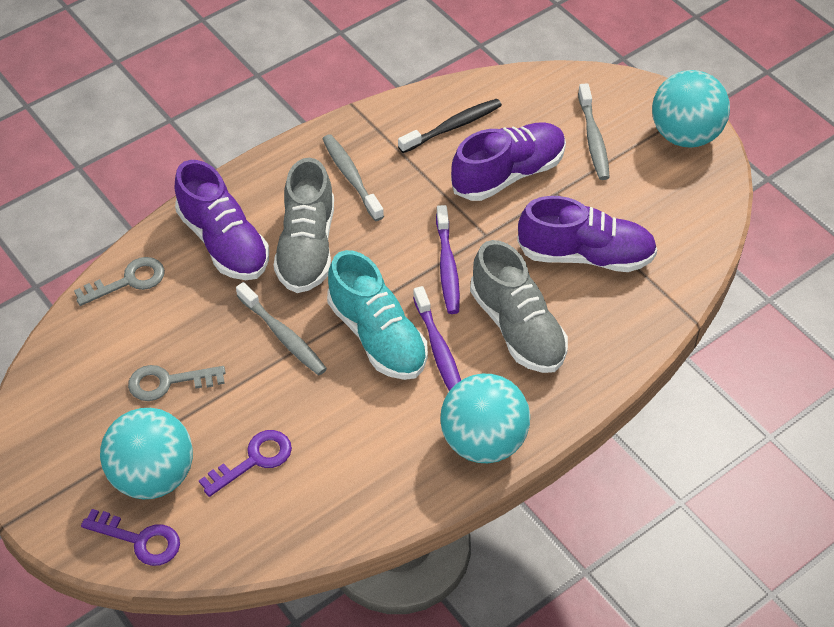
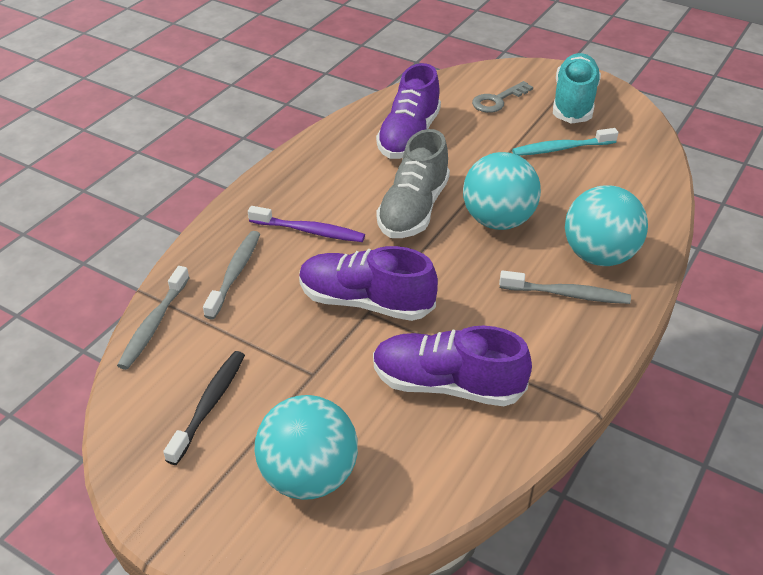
grey key: [74,257,165,306] [128,365,225,401] = 2 -> [472,81,533,113] = 1
grey shoe: [274,158,334,293] [470,240,568,373] = 2 -> [376,129,450,238] = 1
purple key: [81,509,180,566] [199,430,292,497] = 2 -> none = 0
purple toothbrush: [413,286,461,391] [436,205,460,314] = 2 -> [248,206,365,242] = 1
turquoise toothbrush: none = 0 -> [512,128,618,156] = 1

